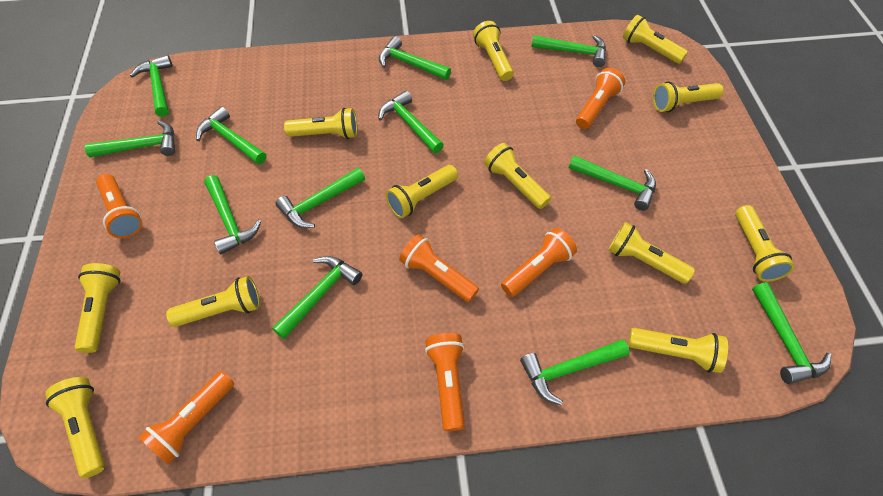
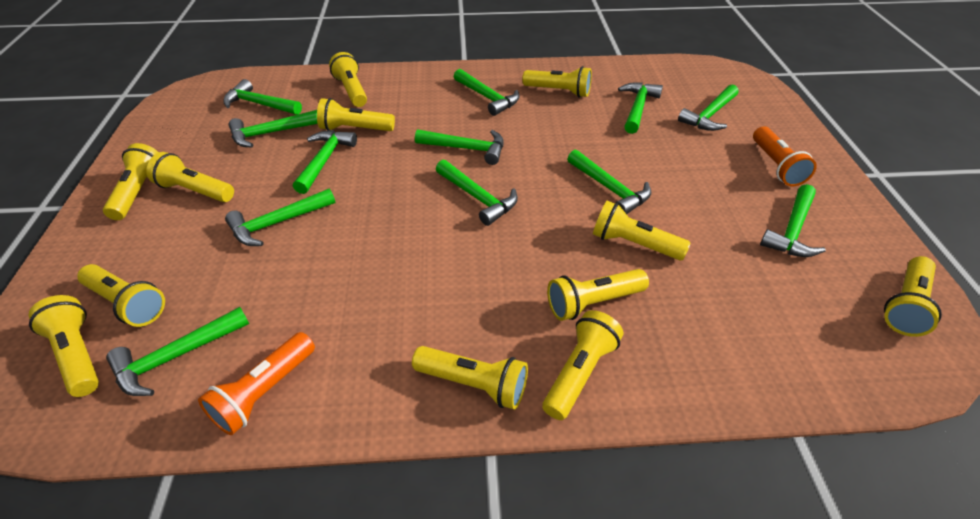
orange flashlight: [96,174,142,238] [139,371,234,465] [399,234,479,302] [425,333,465,431] [501,228,577,297] [576,68,625,129] = 6 -> [198,332,315,435] [753,127,817,186] = 2

